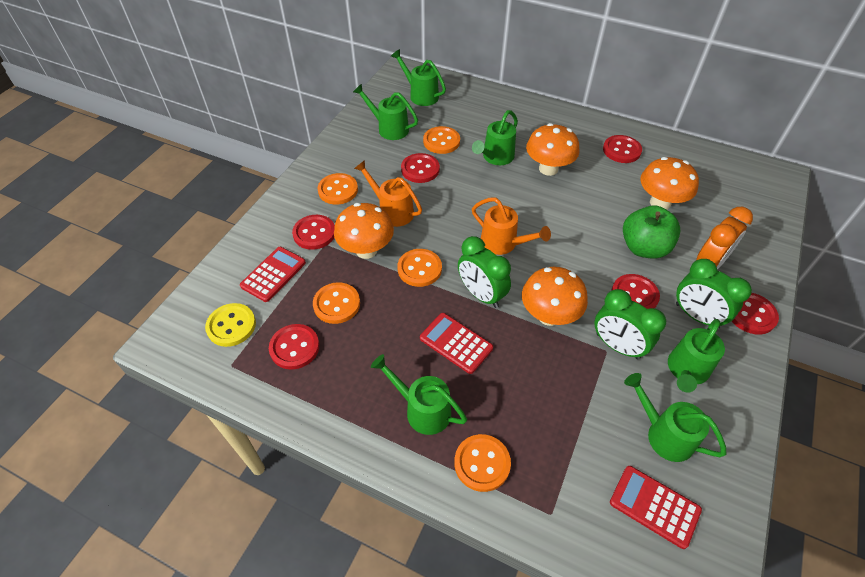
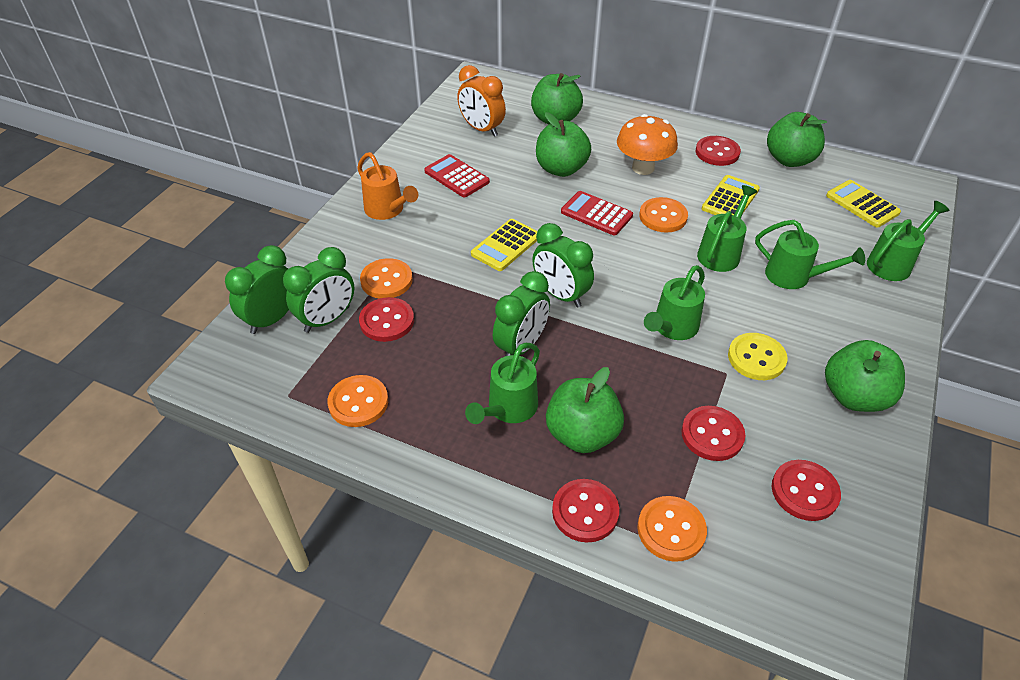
green apple: [623,205,680,259] = 1 -> [531,73,583,124] [536,112,591,177] [546,367,624,453] [767,112,827,167] [825,340,905,412] = 5
green clock: [458,236,511,308] [594,289,666,360] [676,259,752,329] = 3 -> [225,245,289,334] [283,247,354,333] [493,271,550,356] [532,223,594,307] = 4
green watering can: [353,83,418,140] [371,354,467,435] [391,49,446,106] [472,110,518,165] [624,373,726,462] [668,319,725,393] = 6 -> [465,343,540,424] [644,265,705,340] [697,185,758,272] [755,220,865,289] [867,201,949,281] = 5
orange button: [313,282,360,324] [318,173,358,205] [397,249,442,287] [423,126,460,154] [454,434,511,492] = 5 -> [327,375,388,427] [360,258,413,299] [637,496,707,562] [639,197,688,232] = 4
orange mushroom: [334,203,394,259] [522,267,588,326] [526,123,580,176] [640,157,699,210] = 4 -> [617,114,678,175] = 1
orange watering can: [354,160,422,227] [472,197,551,255] = 2 -> [357,152,418,220] = 1
red button: [269,324,319,370] [292,215,335,250] [401,153,440,183] [603,135,642,163] [611,274,660,309] [732,293,779,335] = 6 -> [359,297,414,342] [552,479,619,542] [681,406,745,461] [696,136,741,166] [772,460,841,521] = 5
red calculator: [240,247,306,302] [420,313,493,374] [610,466,702,549] = 3 -> [424,154,490,198] [561,191,633,235] = 2
yellow calculator: none = 0 -> [471,219,537,271] [702,175,760,215] [826,180,901,228] = 3

